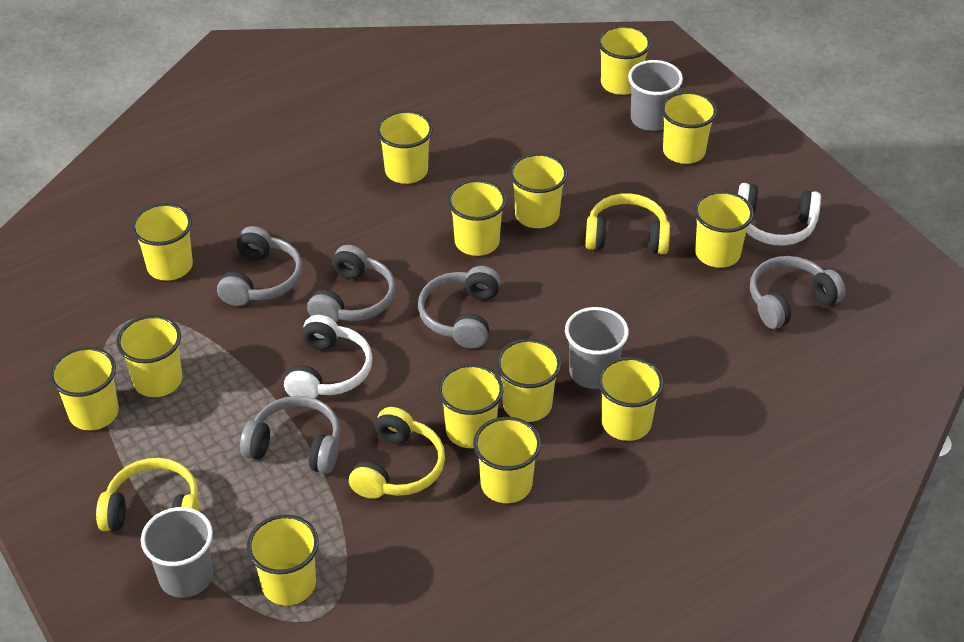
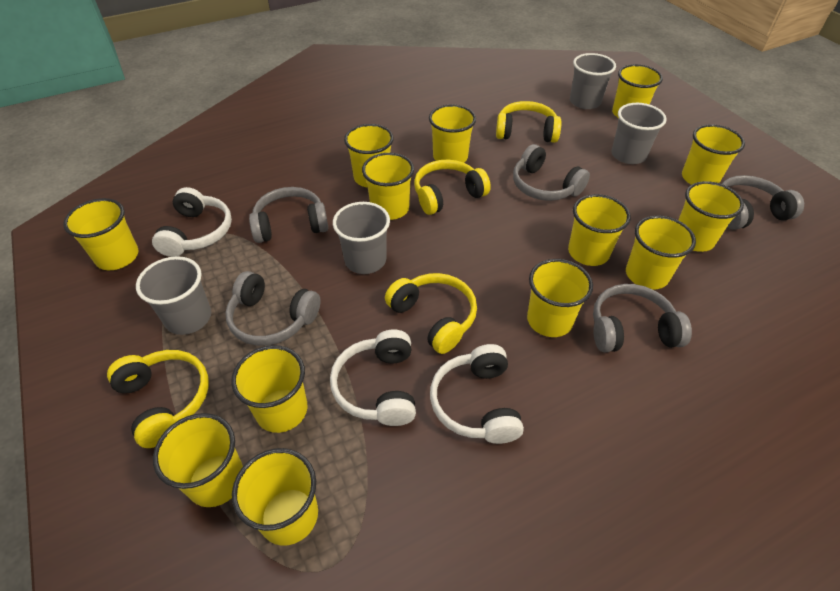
grey cup: [141,507,213,598] [565,307,629,389] [628,60,683,131] = 3 -> [136,256,211,335] [333,202,390,274] [570,53,616,109] [611,103,667,164] = 4
white headphones: [284,315,373,399] [738,183,821,246] = 2 -> [152,187,232,257] [330,329,416,426] [430,344,524,444] = 3
yellow cup: [50,347,119,430] [116,315,182,397] [131,203,193,281] [247,514,319,605] [376,110,433,184] [438,364,504,448] [447,179,507,256] [473,417,541,503] [496,339,561,422] [510,153,568,228] [598,25,651,95] [598,357,664,441] [661,91,717,164] [694,191,754,268] = 14 -> [63,198,138,270] [153,413,243,507] [231,345,308,433] [232,448,318,546] [344,124,394,188] [362,153,414,220] [429,104,476,162] [527,259,593,337] [568,194,631,266] [612,64,663,118] [626,216,696,289] [678,181,744,252] [682,124,745,185] = 13
yellow headphones: [96,458,199,532] [349,407,445,499] [585,193,670,254] = 3 -> [107,350,209,448] [385,273,477,354] [414,160,491,215] [496,101,561,143] = 4

